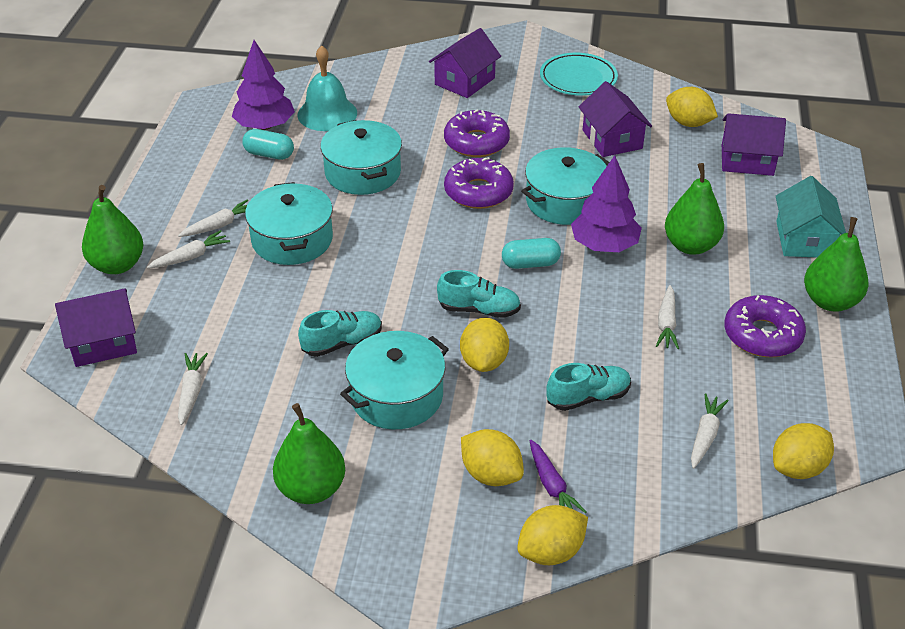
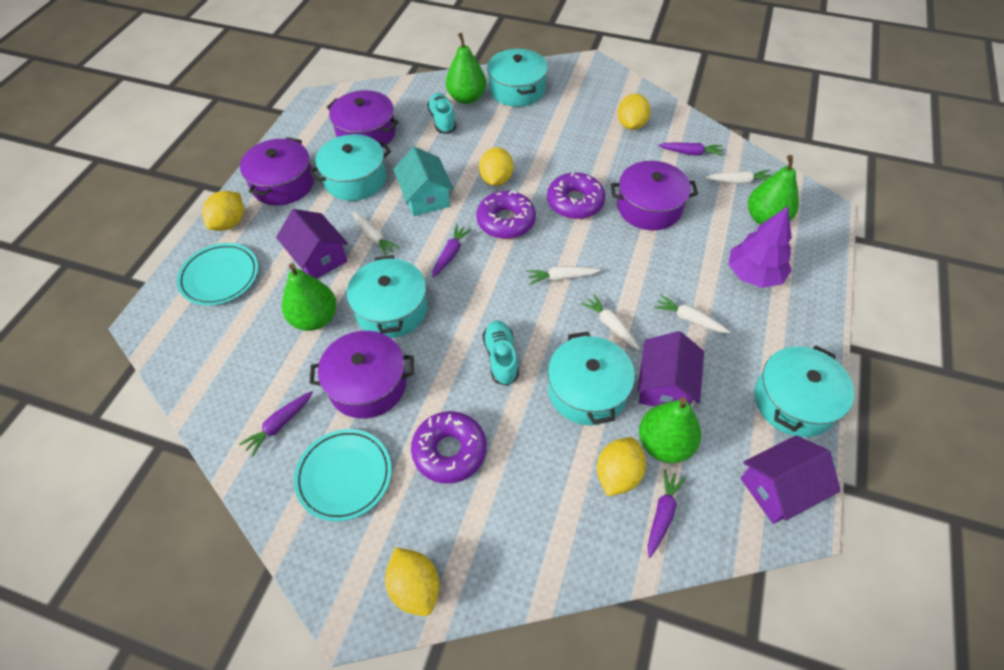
purple carrot: [529,440,586,513] = 1 -> [239,391,313,457] [432,224,472,277] [648,469,686,558] [658,143,723,156] = 4
purple house: [55,288,137,367] [429,28,501,98] [579,81,652,157] [722,113,786,176] = 4 -> [276,209,348,279] [637,331,704,407] [740,435,841,524] = 3
purple pot: none = 0 -> [240,137,314,205] [310,331,414,419] [327,90,399,148] [610,161,698,231] = 4
purple tree: [232,40,295,130] [571,155,642,252] = 2 -> [728,206,792,288] = 1
turquoise bell: [297,45,357,131] = 1 -> none = 0
turquoise capsule: [242,129,294,160] [502,238,561,269] = 2 -> none = 0
turquoise plate: [540,53,618,96] = 1 -> [177,243,258,305] [294,429,392,521] = 2
turquoise pot: [245,182,333,265] [320,120,402,195] [340,331,449,429] [521,147,609,225] = 4 -> [309,134,391,201] [347,255,427,338] [487,48,548,107] [548,331,635,425] [754,345,854,437] = 5
turquoise shoe: [298,310,382,357] [437,270,521,318] [546,363,631,411] = 3 -> [427,93,456,134] [483,320,519,386] = 2

